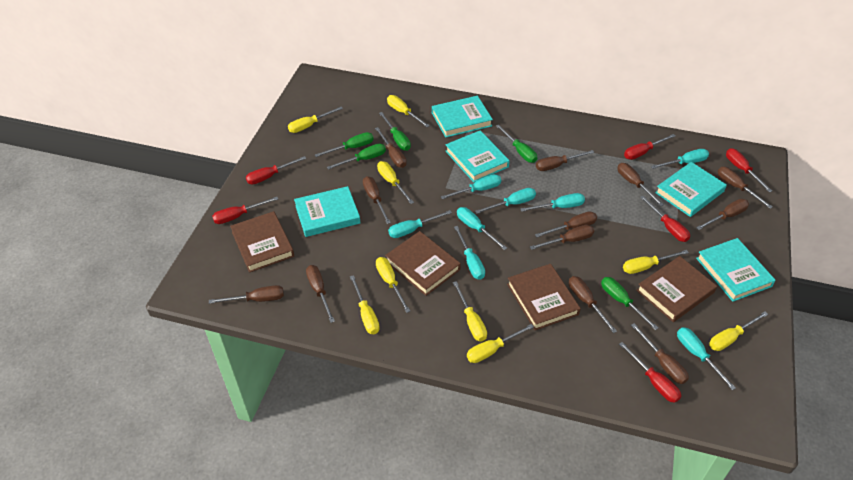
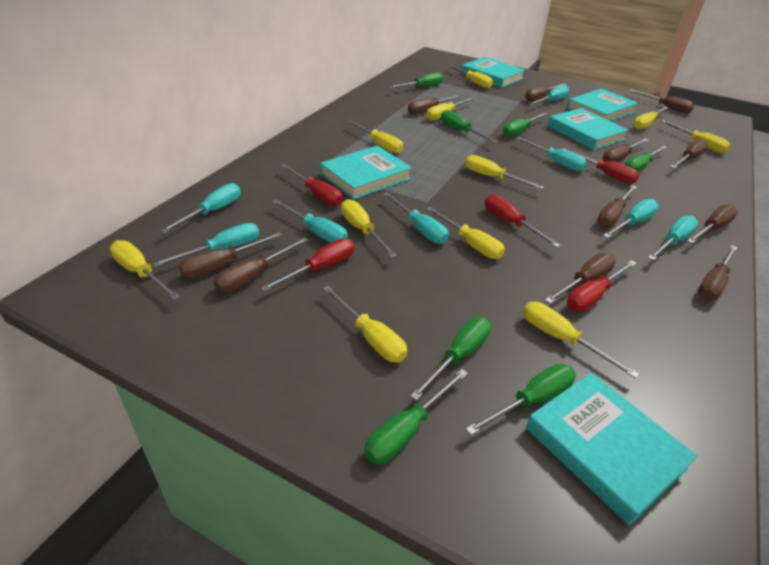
brown book: [230,211,294,273] [385,231,461,296] [507,264,581,330] [636,256,717,322] = 4 -> none = 0
brown screwdriver: [209,285,284,304] [306,265,335,323] [363,176,391,224] [375,127,407,168] [530,225,594,250] [535,211,597,237] [536,150,594,171] [569,276,617,333] [617,163,664,206] [631,323,689,384] [696,199,749,230] [718,167,772,208] = 12 -> [179,232,283,278] [214,237,308,293] [408,95,462,115] [525,83,568,102] [545,253,616,304] [597,185,637,227] [602,139,649,163] [629,89,694,113] [671,139,708,168] [687,204,738,244] [698,245,738,301] = 11
green screwdriver: [315,132,374,157] [327,144,386,170] [379,112,411,151] [496,125,537,163] [601,277,658,330] = 5 -> [364,369,468,464] [390,72,443,88] [410,317,491,401] [441,110,497,143] [466,364,576,435] [503,112,548,137] [625,146,667,172] = 7
red screwdriver: [212,197,278,224] [246,156,306,185] [619,342,681,403] [624,134,675,160] [640,196,690,242] [726,148,772,192] = 6 -> [260,239,354,292] [281,164,342,206] [485,194,561,248] [562,149,639,184] [567,260,637,312] = 5
yellow screwdriver: [288,107,343,133] [350,275,380,334] [376,257,410,313] [377,161,414,204] [387,95,430,127] [453,281,487,341] [467,324,534,363] [623,250,689,274] [709,312,768,351] = 9 -> [110,240,180,300] [323,286,407,362] [341,199,397,258] [347,120,403,154] [426,98,474,121] [426,207,505,259] [447,65,493,88] [465,155,544,189] [523,302,639,379] [633,107,668,130] [661,120,731,154] = 11

